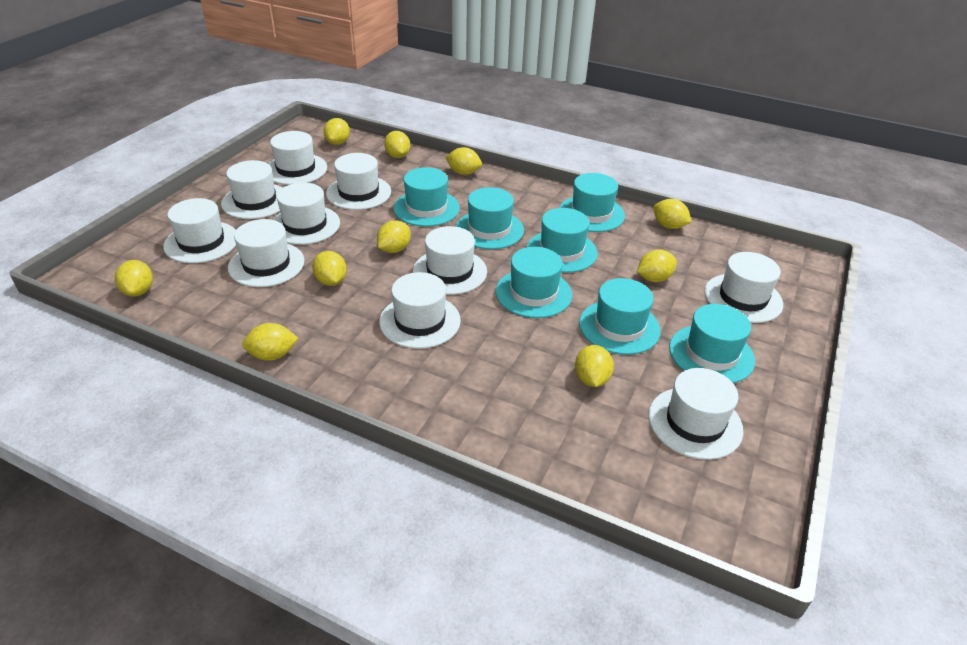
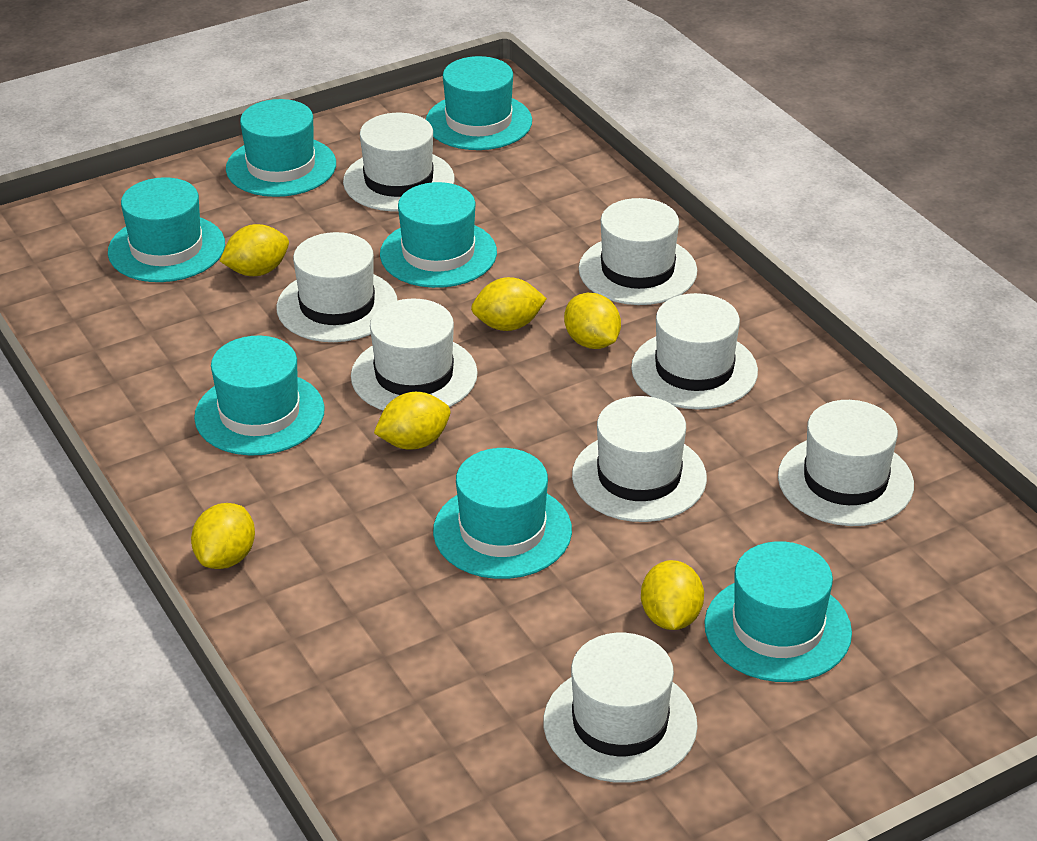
white hat: [163,198,236,263] [221,160,282,219] [228,219,304,287] [268,131,327,185] [273,183,340,245] [326,153,391,210] [379,272,461,349] [413,226,487,295] [648,368,743,460] [704,252,783,323] = 10 -> [276,232,397,342] [343,113,455,212] [351,299,478,411] [543,633,698,783] [572,396,707,522] [579,198,697,305] [631,293,758,409] [778,400,914,526] = 8
yellow lemon: [115,260,153,297] [242,323,298,361] [312,251,347,286] [323,118,350,145] [377,220,411,253] [384,131,410,158] [445,147,482,175] [575,345,614,387] [637,249,677,282] [653,199,692,229] = 10 -> [191,503,255,569] [220,224,289,276] [374,392,450,450] [471,277,547,331] [564,293,621,349] [641,560,704,630] = 6

